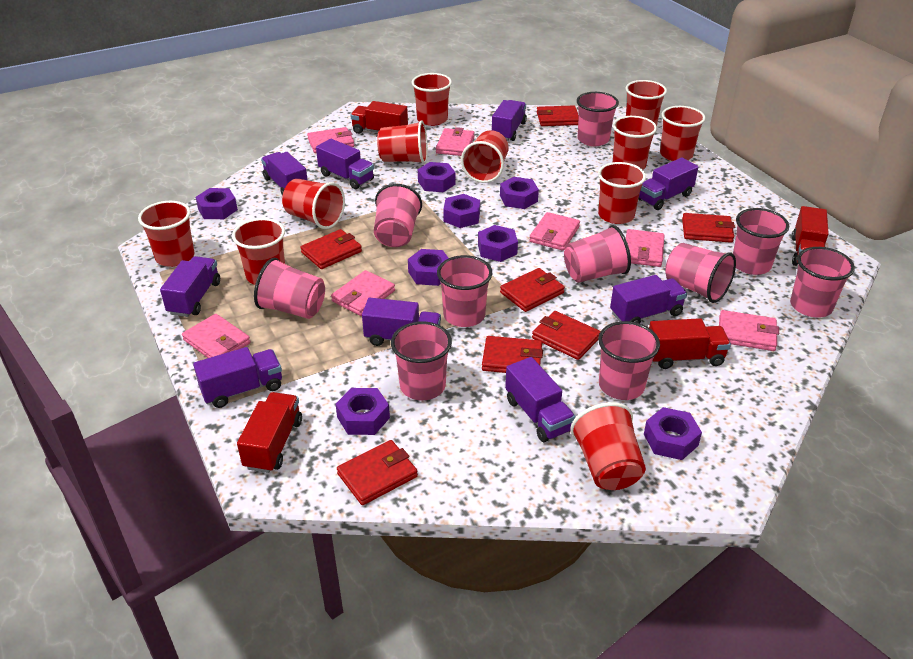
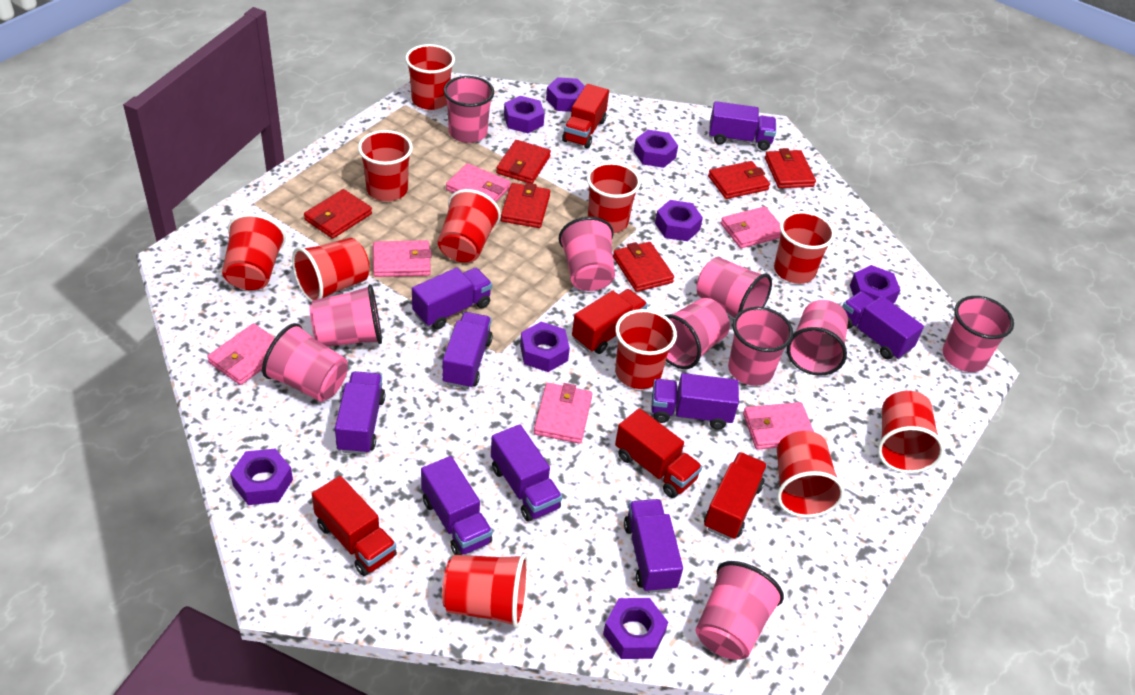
pink wallet: [182,314,251,358] [307,127,354,153] [331,270,395,316] [436,127,475,156] [529,212,580,251] [626,229,665,267] [719,310,779,351] = 7 -> [207,323,275,385] [373,240,432,277] [446,163,510,202] [534,383,593,444] [721,206,781,248] [743,402,814,450] = 6
red truck: [237,392,302,473] [350,101,408,134] [649,318,731,369] [792,206,829,266] = 4 -> [312,476,397,576] [562,84,609,148] [572,289,648,354] [615,408,702,498] [704,452,767,540] = 5
red wallet: [301,229,362,269] [337,440,418,505] [482,336,543,373] [500,268,565,312] [532,311,601,360] [537,106,579,126] [682,213,735,243] = 7 -> [304,189,372,239] [496,140,551,184] [501,183,550,228] [613,242,674,292] [708,161,770,199] [765,148,816,188] = 6

